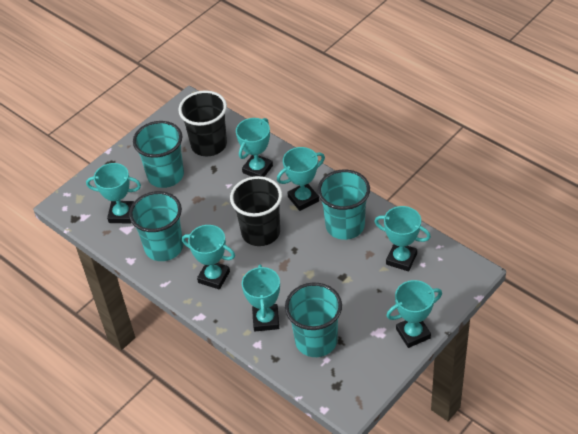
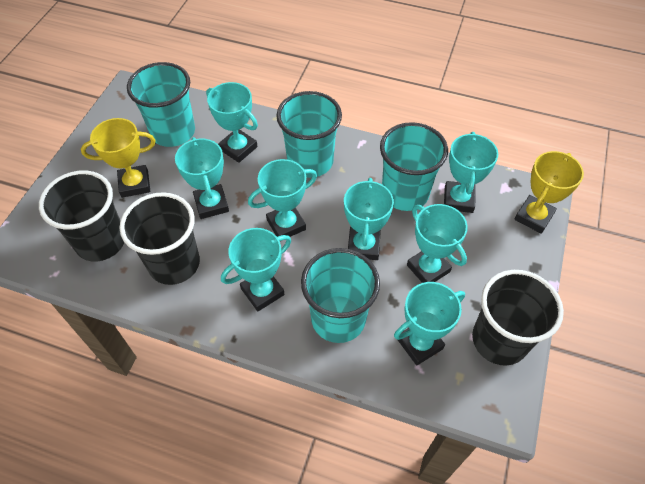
black cup: [178,90,227,156] [230,176,282,246] = 2 -> [39,170,124,262] [119,192,200,285] [472,270,564,366] = 3
turquoise trophy: [86,163,141,224] [182,225,235,290] [236,118,273,177] [242,264,280,331] [277,147,325,211] [374,206,431,271] [386,280,442,348] = 7 -> [175,137,229,219] [206,82,258,163] [221,228,291,311] [248,159,317,237] [344,178,394,260] [394,282,465,365] [407,204,468,283] [444,132,498,213] = 8
yellow trophy: none = 0 -> [81,118,156,198] [514,151,584,234] = 2

